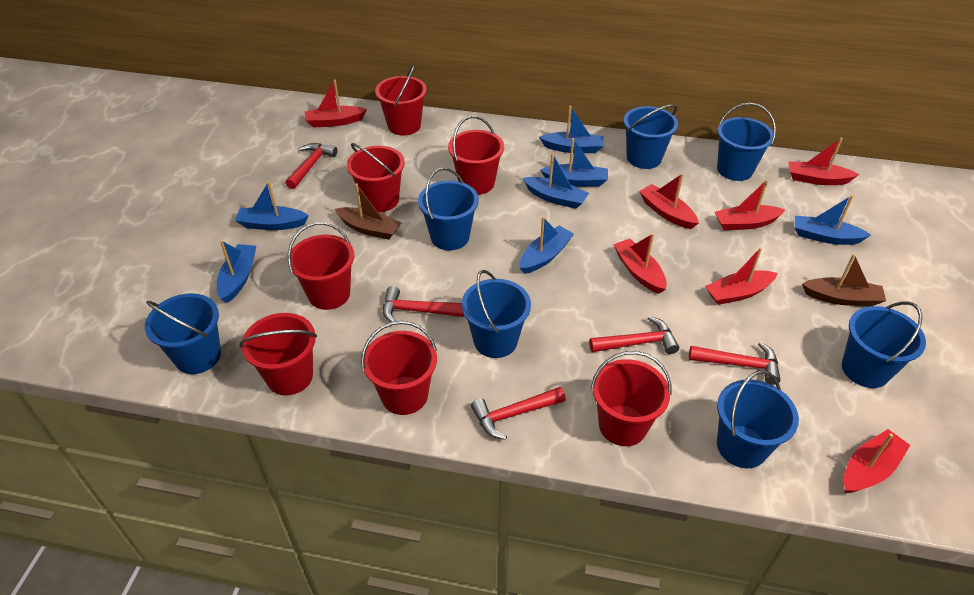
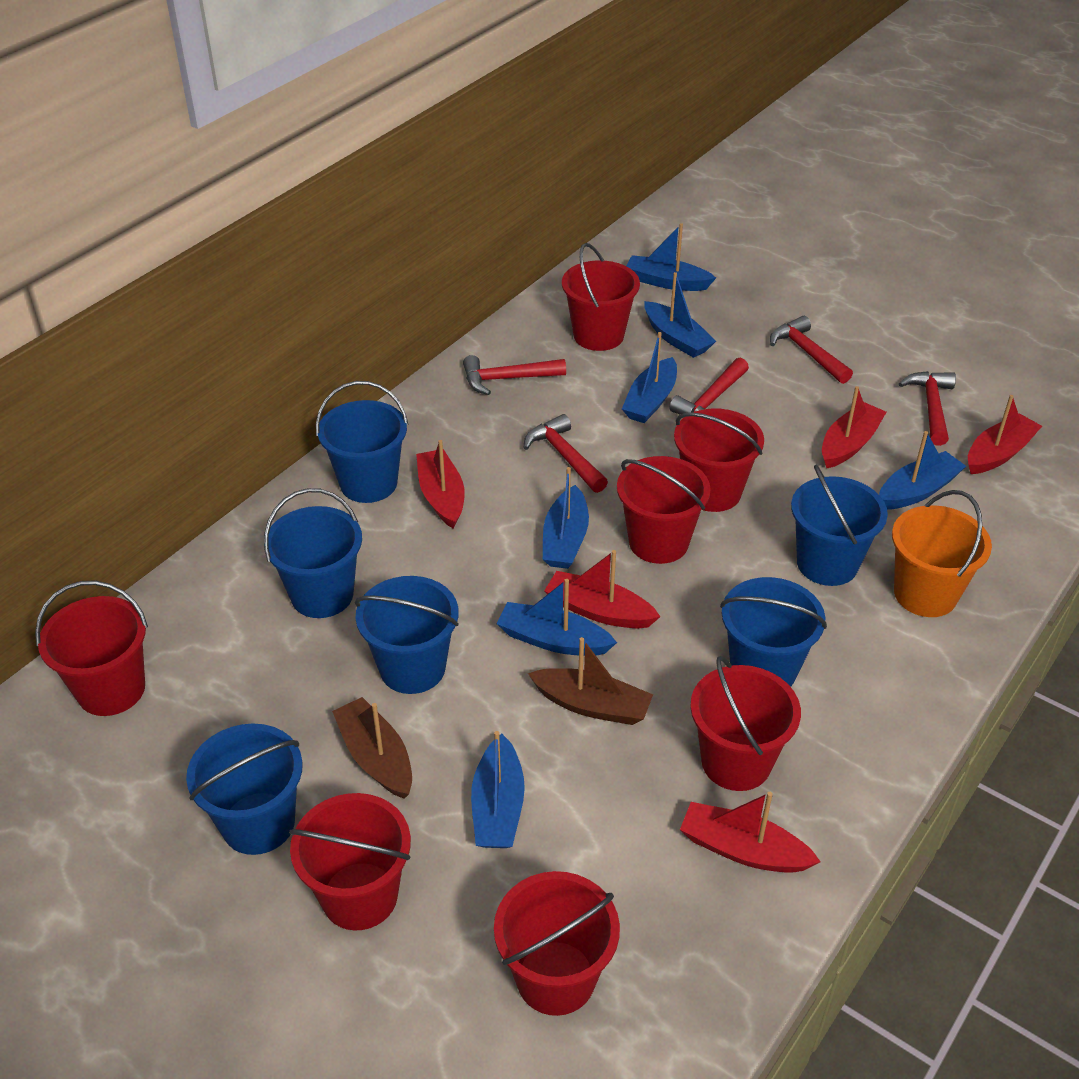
blue bucket: [145,293,221,374] [418,167,479,250] [461,270,531,358] [623,105,678,169] [717,103,776,181] [717,370,799,468] [842,301,926,388] = 7 -> [186,724,303,855] [264,488,362,618] [316,381,408,503] [355,576,459,694] [720,577,827,687] [791,465,888,586] = 6
orange bucket: none = 0 -> [892,490,992,617] = 1
red boat: [305,80,367,127] [613,233,667,294] [639,173,699,229] [705,248,778,305] [715,179,785,230] [788,138,859,185] [844,429,910,493] = 7 -> [416,440,465,529] [544,550,661,628] [680,792,821,873] [822,386,886,469] [968,395,1042,474] = 5

